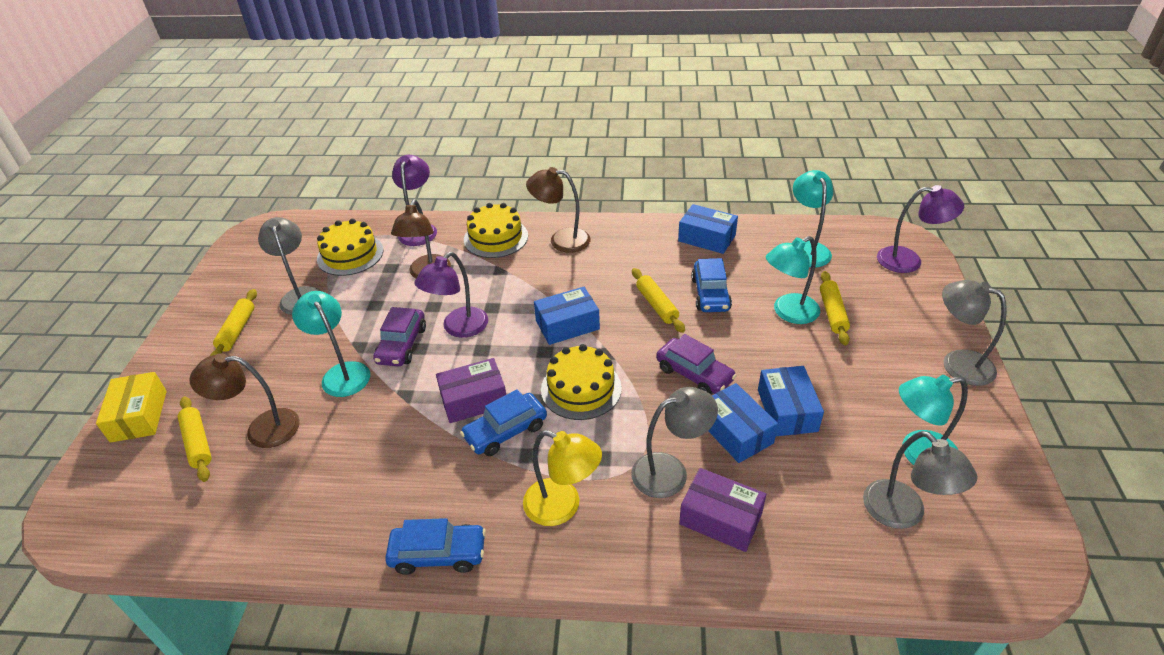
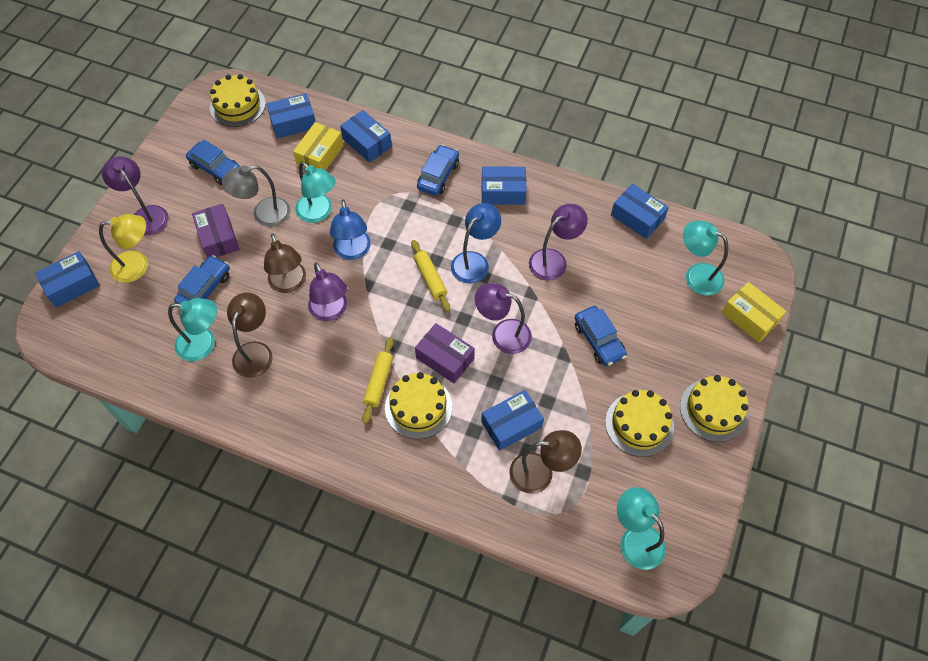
blue box: [534,287,600,345] [678,204,738,254] [708,383,778,463] [758,366,824,436] = 4 -> [35,251,100,308] [266,93,316,138] [340,110,392,163] [481,390,544,451] [482,166,527,205] [611,184,669,239] = 6
blue car: [385,518,486,575] [460,389,547,456] [691,258,732,312] = 3 -> [174,255,230,304] [186,140,240,185] [417,145,459,196] [575,306,627,366] = 4
blue lamp: none = 0 -> [330,200,371,260] [451,203,501,283] = 2
grey lamp: [258,217,321,315] [631,387,718,498] [863,431,977,529] [942,280,1007,386] = 4 -> [222,165,290,227] = 1
purple car: [373,307,426,367] [656,334,737,395] = 2 -> none = 0
purple lamp: [392,155,437,246] [415,252,488,338] [877,185,964,273] = 3 -> [102,156,169,235] [308,263,347,321] [475,283,532,354] [529,204,588,280] = 4
yellow box: [96,372,167,443] = 1 -> [293,122,344,170] [722,282,787,342] = 2
yellow cake: [317,219,383,276] [464,203,528,258] [541,344,622,420] = 3 -> [210,74,266,127] [385,372,452,439] [605,390,674,457] [680,375,749,442] = 4
yellow rolling pin: [178,396,212,482] [210,289,257,356] [632,268,685,333] [820,271,850,346] = 4 -> [362,337,394,424] [411,240,450,312] = 2

